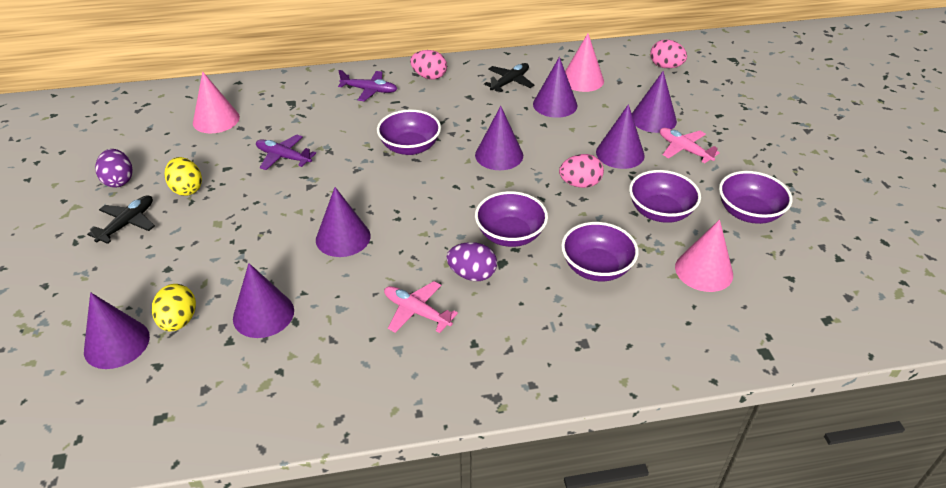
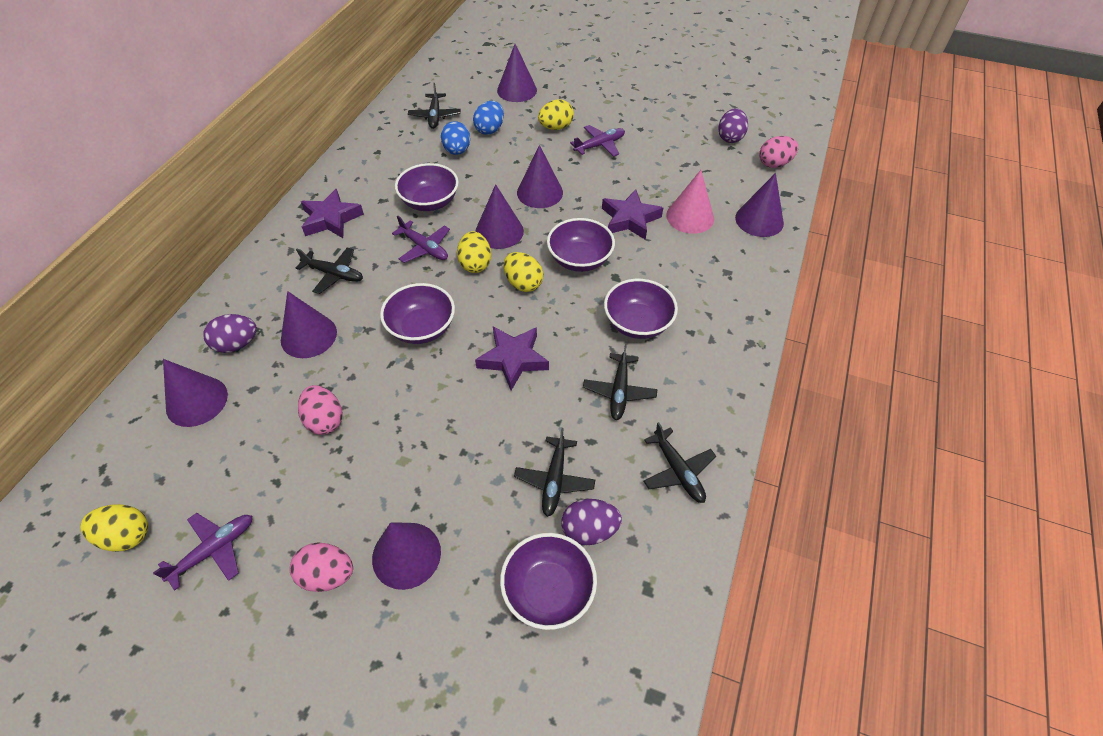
black plane: [87,195,155,244] [484,63,534,92] = 2 -> [296,247,363,294] [408,83,461,129] [514,428,595,517] [583,344,657,420] [644,422,716,503] = 5
blue egg: none = 0 -> [441,121,470,155] [473,101,504,135] = 2
pink cone: [193,71,240,133] [565,34,604,92] [675,219,733,292] = 3 -> [666,170,714,234] = 1
pink plane: [384,281,458,333] [660,128,720,163] = 2 -> none = 0
purple egg: [95,149,132,188] [446,242,497,281] = 2 -> [203,314,257,353] [561,499,622,545] [718,108,748,143] = 3
purple plane: [256,134,316,170] [338,70,397,101] = 2 -> [153,513,252,591] [392,215,450,263] [570,125,625,157] = 3
purple star: none = 0 -> [301,189,364,238] [475,327,549,390] [602,189,663,240] = 3
yellow egg: [152,284,196,331] [165,157,202,196] = 2 -> [80,504,148,552] [457,231,491,273] [504,252,543,292] [538,99,574,130] = 4

